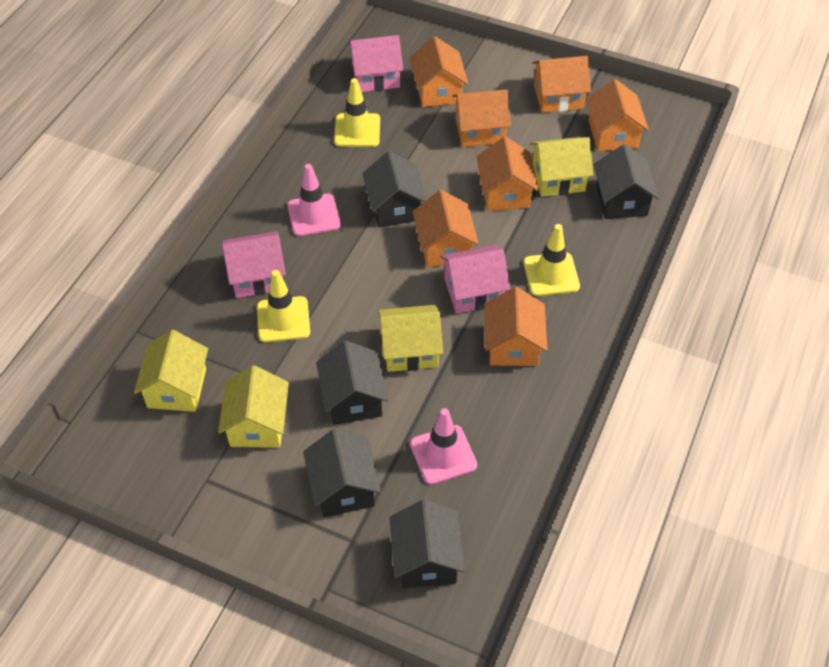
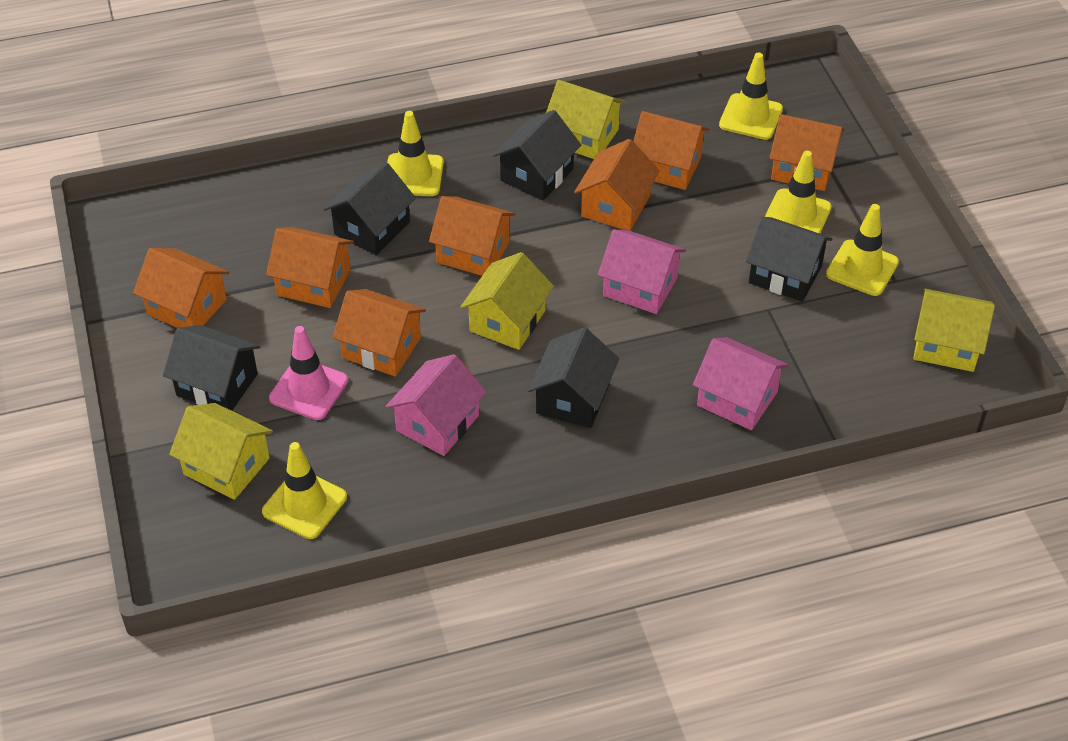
pink traffic cone: [287,164,341,236] [410,408,477,485] = 2 -> [269,326,348,420] = 1
yellow traffic cone: [257,270,310,342] [334,78,380,147] [524,224,580,296] = 3 -> [262,442,347,539] [387,111,444,196] [719,52,783,140] [765,151,832,234] [826,204,899,296] = 5

